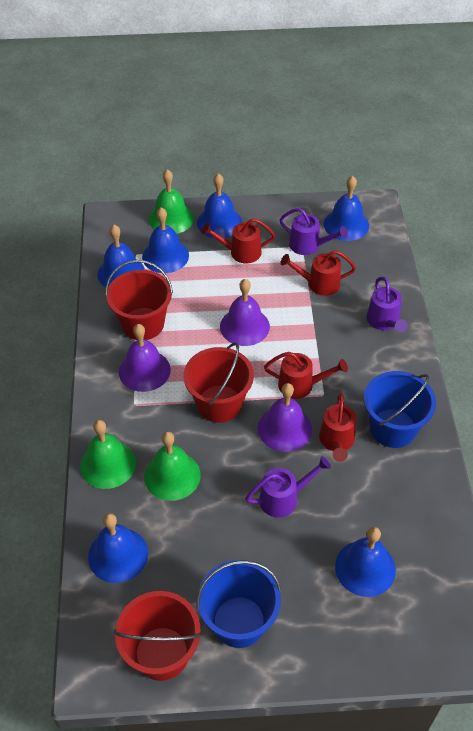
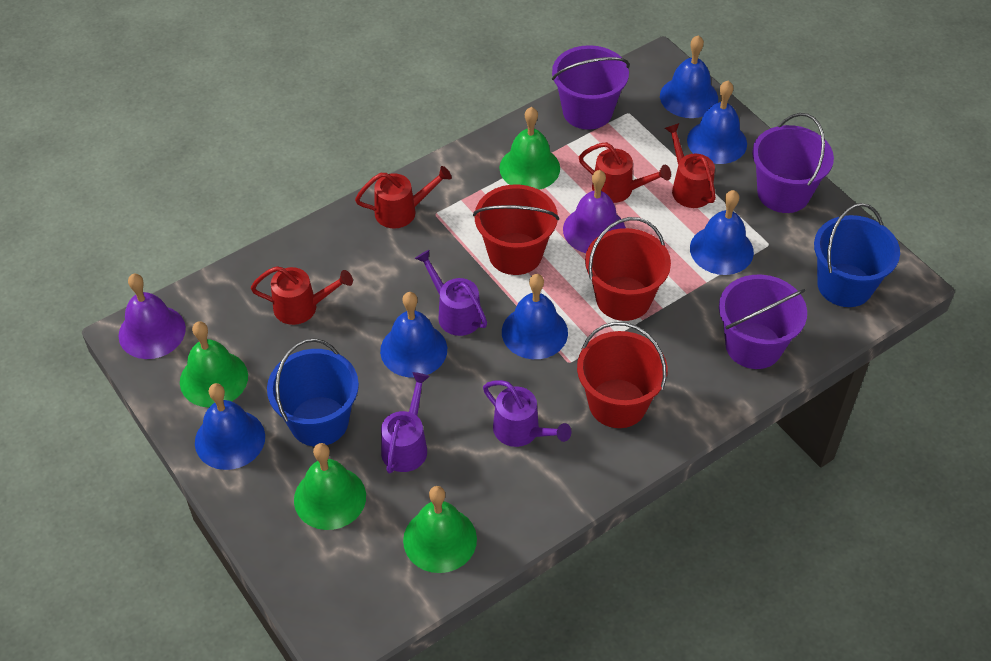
green bell: [80,420,136,489] [144,432,200,501] [149,169,194,234] = 3 -> [180,321,248,408] [294,443,366,530] [403,486,477,573] [499,107,560,190] = 4
purple bell: [119,324,171,392] [220,279,270,346] [258,383,312,452] = 3 -> [119,274,186,359] [563,170,626,253] = 2
purple bucket: none = 0 -> [552,45,630,130] [719,275,807,369] [752,113,834,213] = 3

